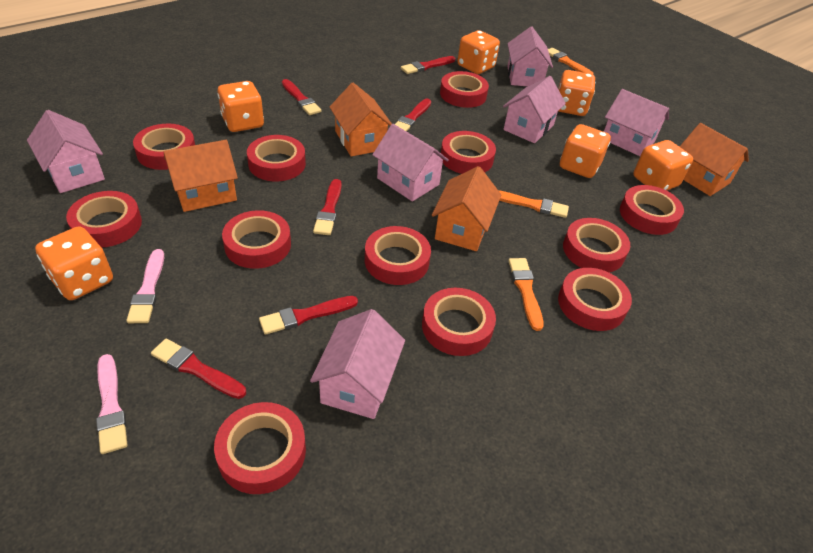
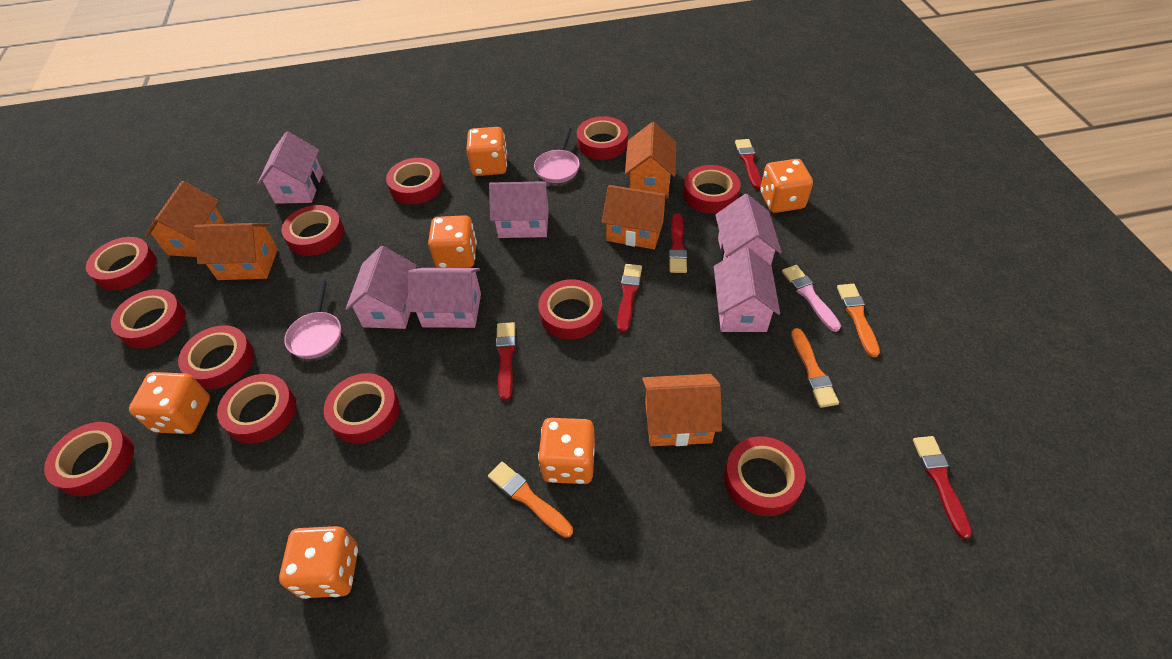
orange house: [164,140,238,212] [330,83,392,156] [432,166,501,251] [679,123,749,196] = 4 -> [145,181,226,257] [194,223,278,280] [602,185,669,249] [625,122,676,195] [642,374,722,446] = 5
pink brush: [96,354,127,454] [126,249,164,323] = 2 -> [782,265,841,332] = 1
pink pan: none = 0 -> [284,280,341,359] [534,127,580,183] = 2
red brush: [151,338,246,399] [259,296,358,335] [282,79,322,115] [313,179,342,235] [395,99,431,131] [401,56,455,74] = 6 -> [496,322,516,401] [617,264,642,333] [669,213,687,273] [735,139,762,189] [913,436,972,539] = 5

